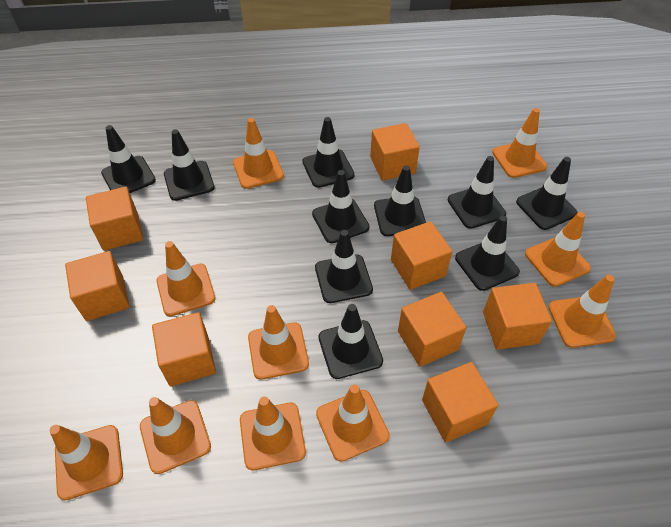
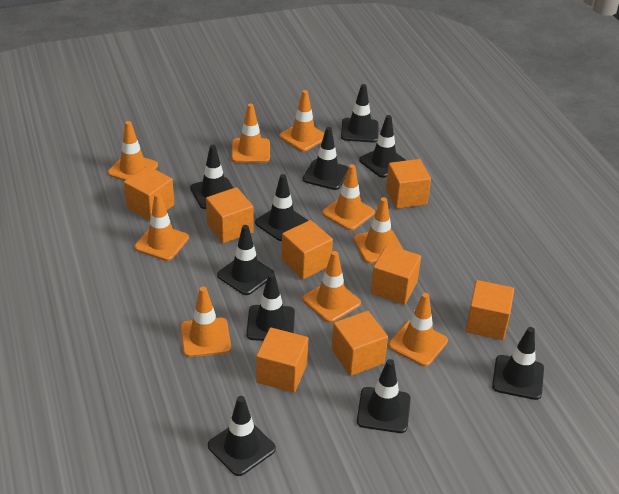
orange traffic cone: [50,425,123,500] [140,397,211,474] [157,241,216,316] [233,118,284,189] [240,396,306,470] [248,305,309,380] [316,385,390,462] [492,108,547,178] [525,212,591,287] [548,275,616,348] = 10 -> [108,121,158,181] [134,193,189,261] [180,287,231,357] [231,104,270,163] [279,90,324,152] [302,251,361,323] [322,164,375,231] [354,197,403,264] [388,293,448,366] = 9

